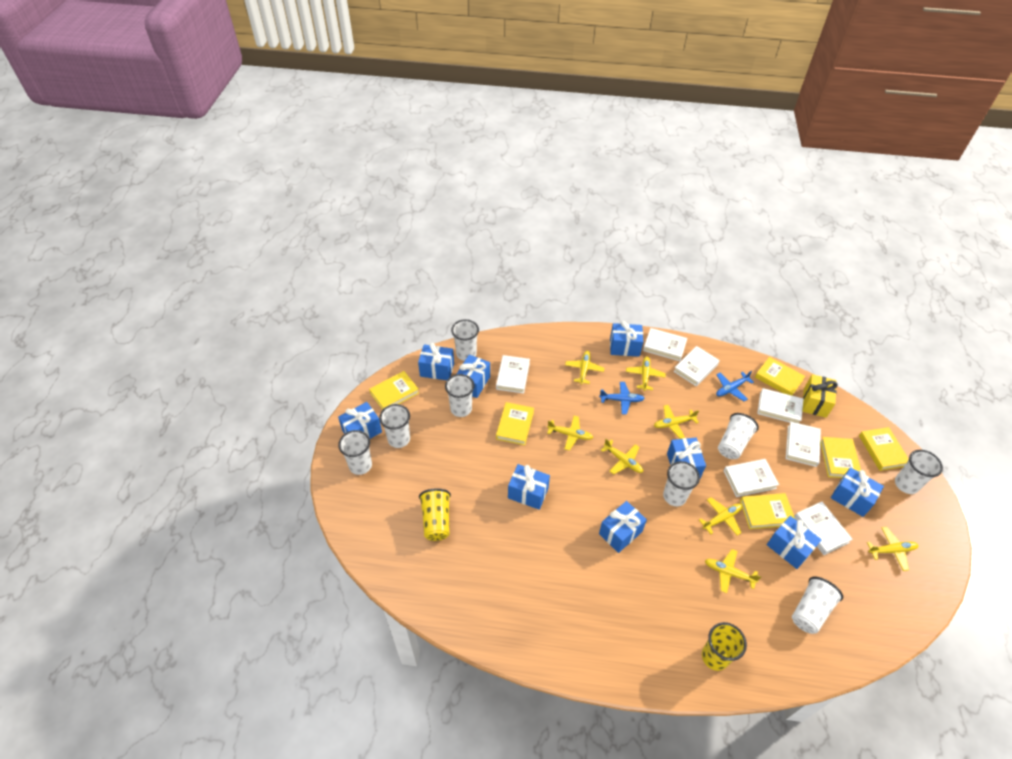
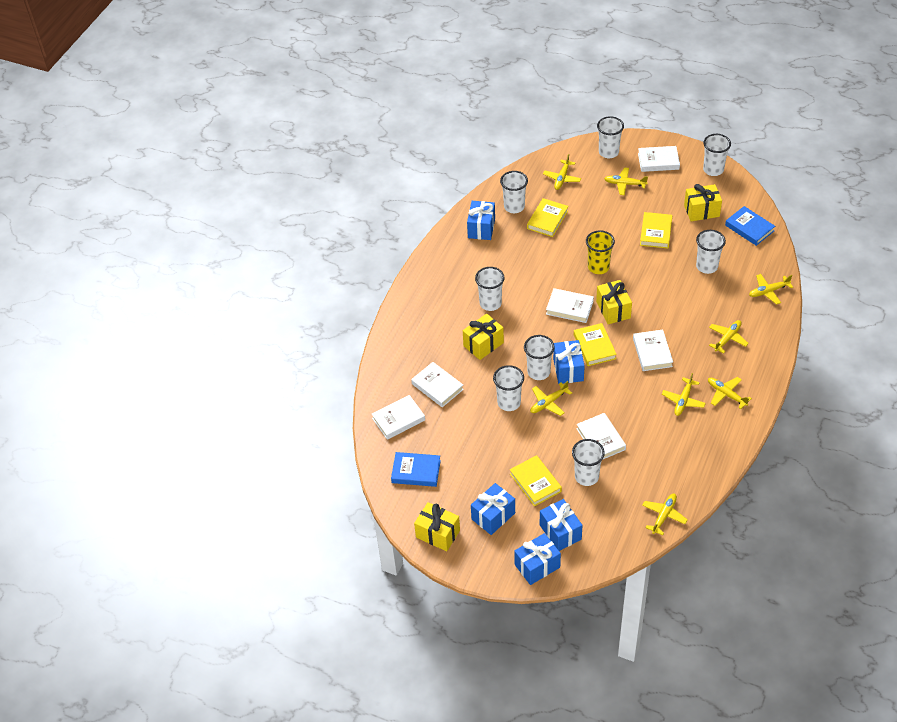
blue book: none = 0 -> [391,452,441,487] [725,206,775,246] = 2
blue gift: [338,402,382,439] [418,343,454,380] [457,355,490,398] [508,464,550,510] [599,501,647,553] [610,321,643,357] [667,438,706,478] [767,516,822,569] [831,467,884,517] = 9 -> [467,201,495,240] [471,483,515,535] [514,533,561,585] [540,499,583,551] [553,340,585,384] = 5
blue plane: [599,382,645,415] [716,371,754,401] = 2 -> none = 0
white book: [496,355,530,394] [643,328,687,361] [673,346,720,386] [724,459,779,497] [757,388,803,423] [786,422,821,467] [794,502,853,555] = 7 -> [372,395,425,440] [411,362,464,407] [546,288,594,323] [576,413,626,459] [633,329,673,371] [638,146,680,172] = 6
yellow book: [369,371,419,410] [496,402,534,445] [740,493,796,529] [755,357,805,395] [820,437,861,478] [859,427,909,471] = 6 -> [510,455,562,506] [527,198,568,237] [574,323,617,366] [640,212,672,248] = 4
yellow cup: [419,488,451,541] [702,622,747,671] = 2 -> [586,230,615,274] = 1
yellow gift: [802,374,838,418] = 1 -> [414,502,460,551] [463,314,504,360] [596,280,632,324] [684,184,722,221] = 4

